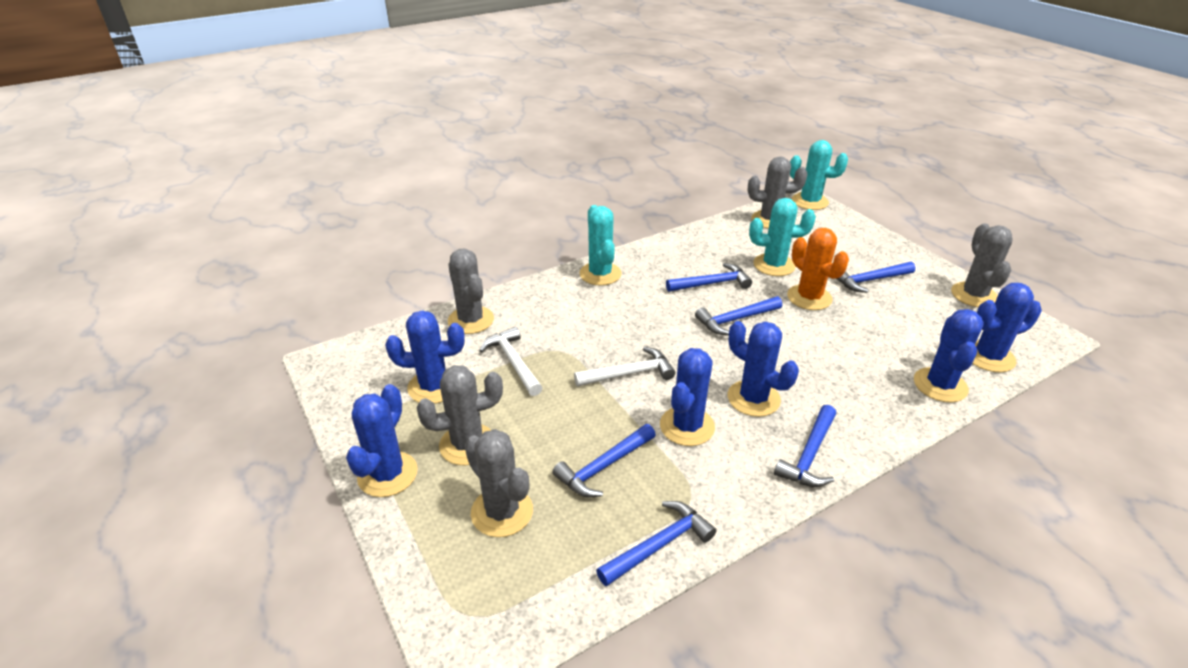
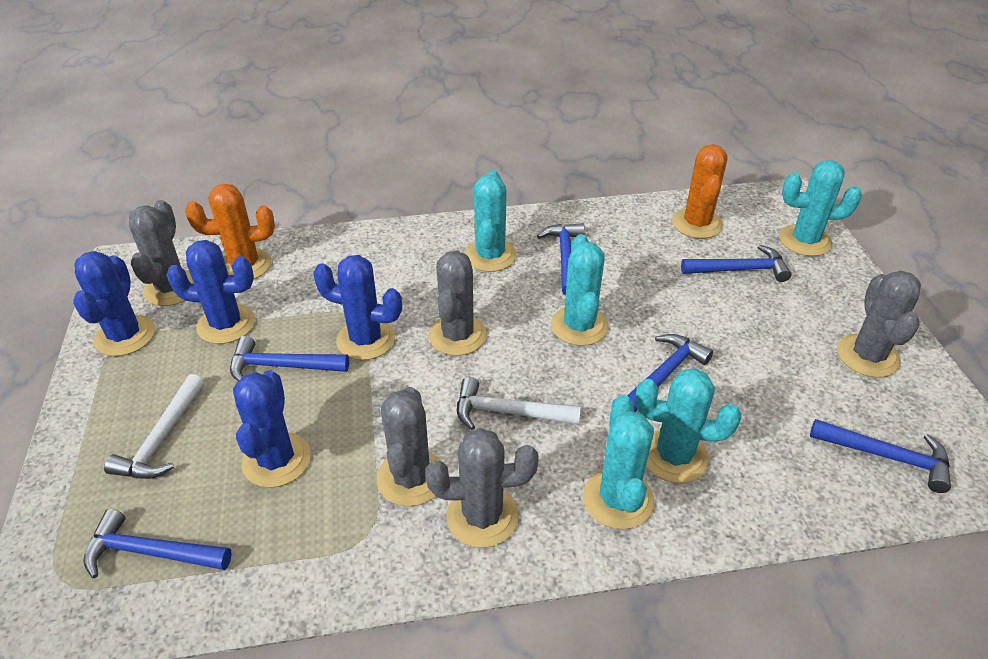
blue cactus: [346,384,418,497] [385,310,465,404] [660,348,715,446] [728,321,799,417] [914,309,984,402] [972,283,1042,372] = 6 -> [73,251,155,356] [166,240,255,344] [233,370,311,488] [313,255,402,360] = 4
orange cactus: [787,228,849,310] = 1 -> [185,184,275,279] [672,144,728,239] = 2
turquoise cactus: [580,205,622,286] [749,198,816,276] [790,140,848,210] = 3 -> [464,170,517,272] [551,234,609,346] [583,395,654,529] [635,368,741,483] [779,160,862,256] = 5

